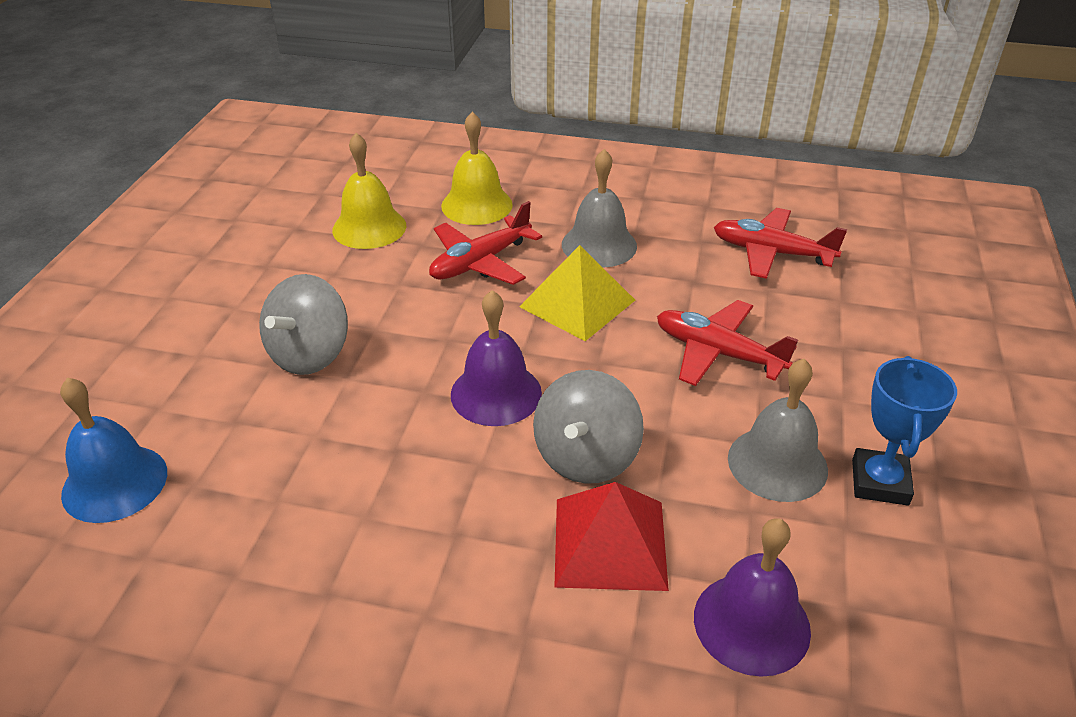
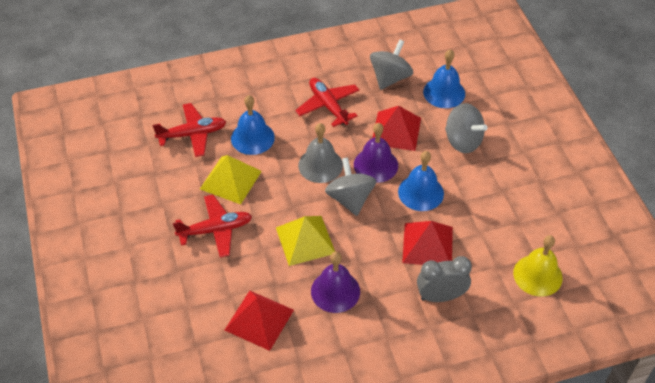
blue bell: [60,378,167,523] = 1 -> [231,95,275,155] [398,151,444,211] [423,49,465,108] = 3
blue trophy: [852,356,957,506] = 1 -> none = 0
grey bell: [562,149,637,268] [728,359,828,502] = 2 -> [298,123,343,183] = 1
grey clock: none = 0 -> [417,256,472,302] = 1
grey spinning top: [259,274,348,375] [533,370,644,484] = 2 -> [325,157,376,216] [370,39,413,90] [445,103,488,153] = 3
red pyramid: [554,482,669,591] = 1 -> [225,291,294,351] [372,106,421,151] [402,221,453,265] = 3
yellow bell: [332,133,406,249] [441,112,513,225] = 2 -> [513,235,563,297] = 1
yellow pyramid: [519,245,635,341] = 1 -> [200,155,262,204] [276,216,335,266] = 2

